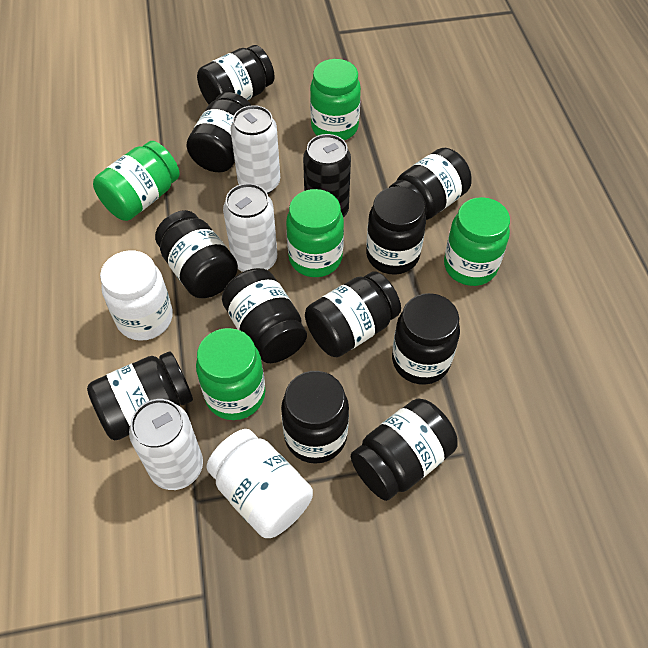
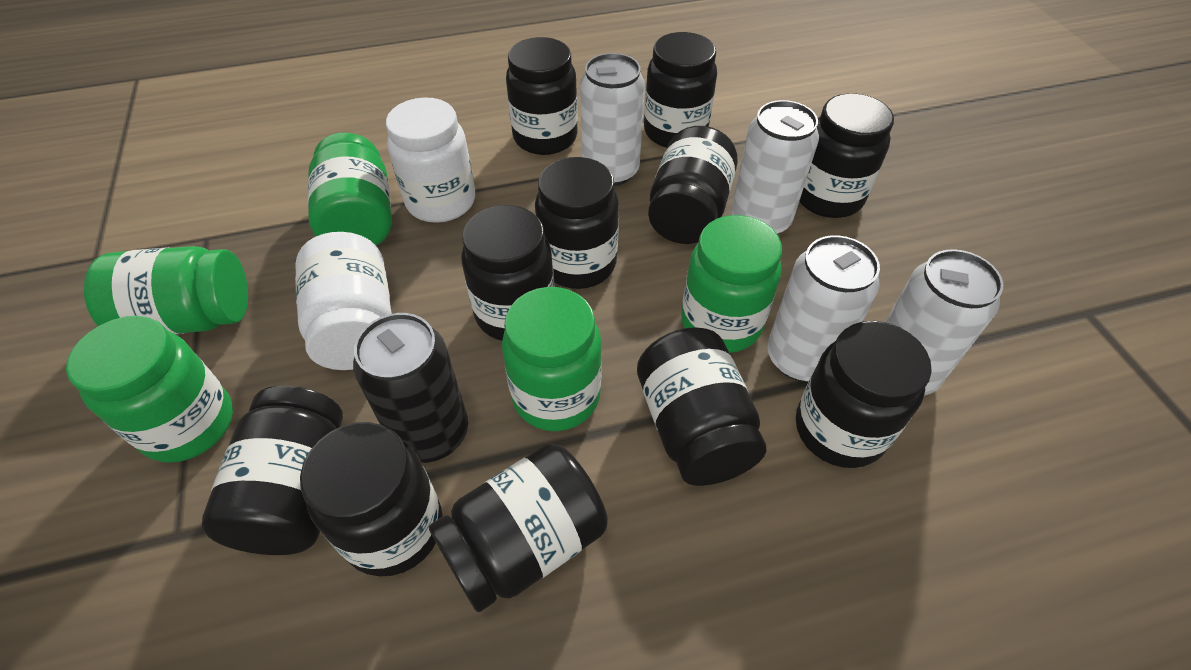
white can: [129,399,203,490] [223,183,277,272] [230,105,280,194] = 3 -> [580,53,645,186] [731,100,819,235] [767,235,880,382] [885,249,1003,395] = 4

